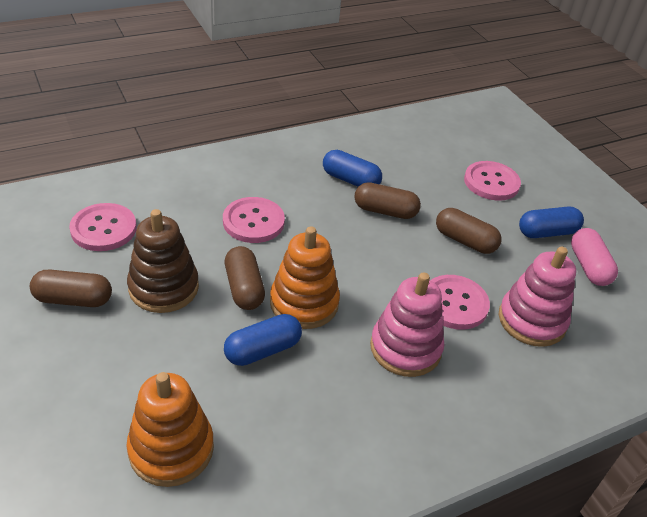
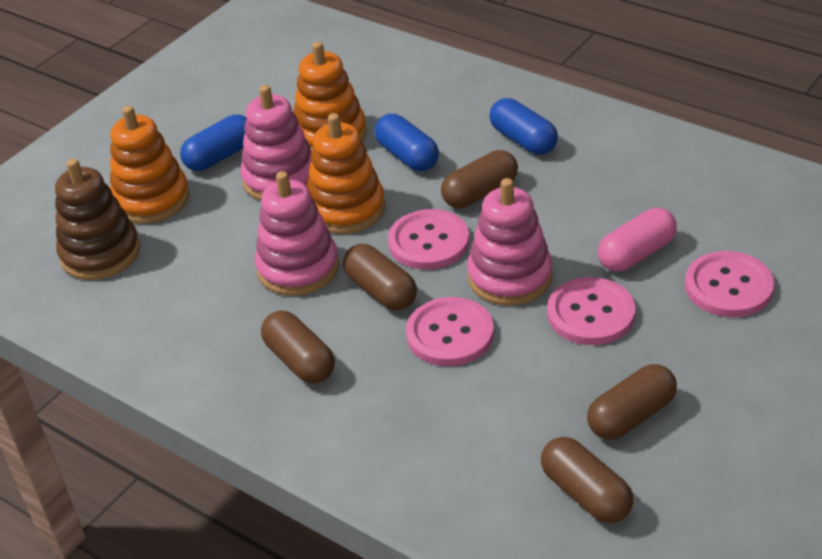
brown capsule: [30,270,112,307] [225,246,265,310] [354,182,421,219] [436,208,502,254] = 4 -> [261,310,335,384] [343,244,417,310] [441,150,518,208] [541,437,633,523] [587,364,677,440] = 5
orange stacking toy: [126,372,214,487] [270,226,340,329] = 2 -> [110,106,189,224] [293,41,367,151] [307,113,385,234] = 3
pink stacking toy: [370,272,444,377] [499,247,576,347] = 2 -> [240,85,312,201] [255,171,339,296] [467,178,553,306] = 3

